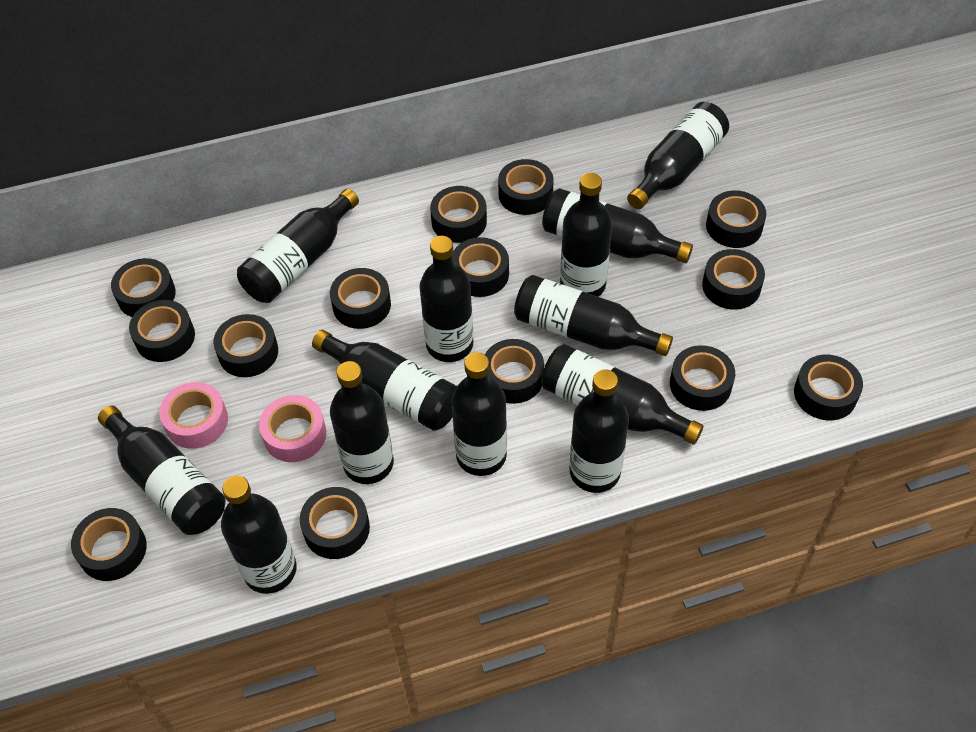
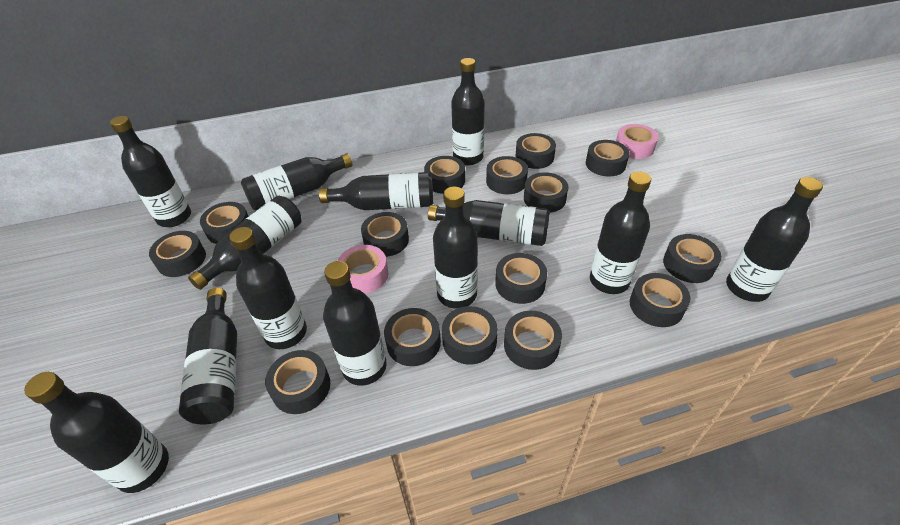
black tape: [71,508,147,581] [111,258,176,317] [129,300,195,362] [213,314,278,377] [300,487,370,559] [330,268,391,329] [430,186,487,243] [452,237,509,297] [485,339,544,404] [498,159,554,215] [670,345,735,411] [702,249,765,310] [706,191,766,248] [794,355,863,420] = 14 -> [149,231,206,277] [200,202,249,244] [265,350,330,414] [361,212,409,257] [384,308,441,366] [424,156,465,194] [442,306,498,365] [486,156,528,194] [495,253,547,304] [504,311,562,370] [515,133,556,169] [524,172,569,213] [586,140,630,177] [630,273,690,327] [663,234,722,283] = 15

